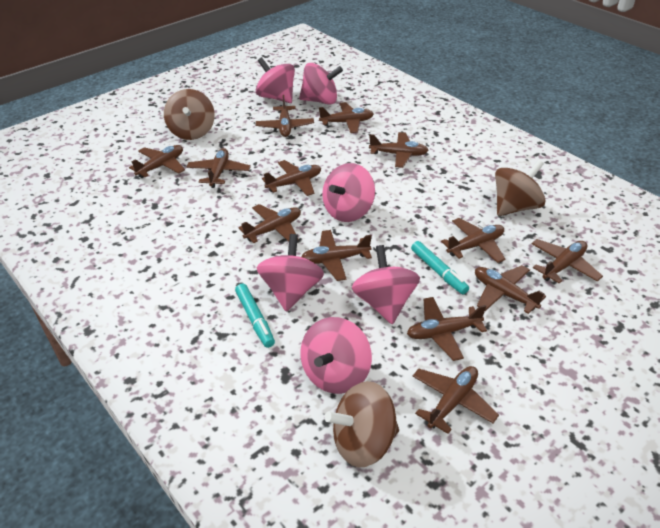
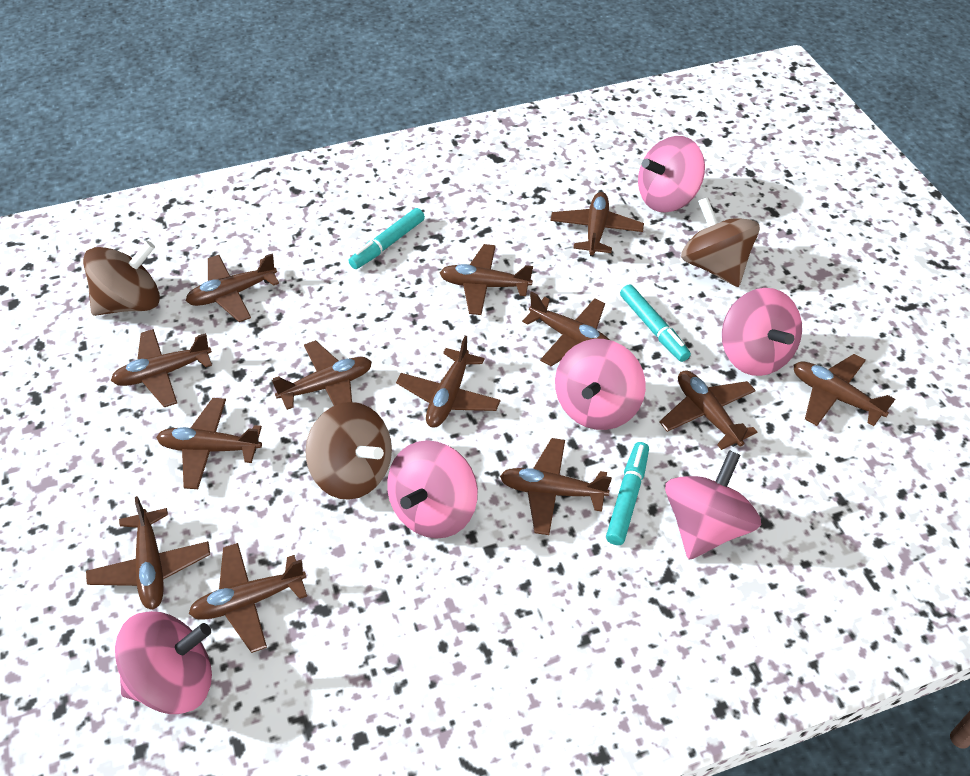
turquoise marker: [235,283,275,348] [411,241,469,294] = 2 -> [349,208,425,269] [606,442,649,545] [620,284,691,362] = 3

